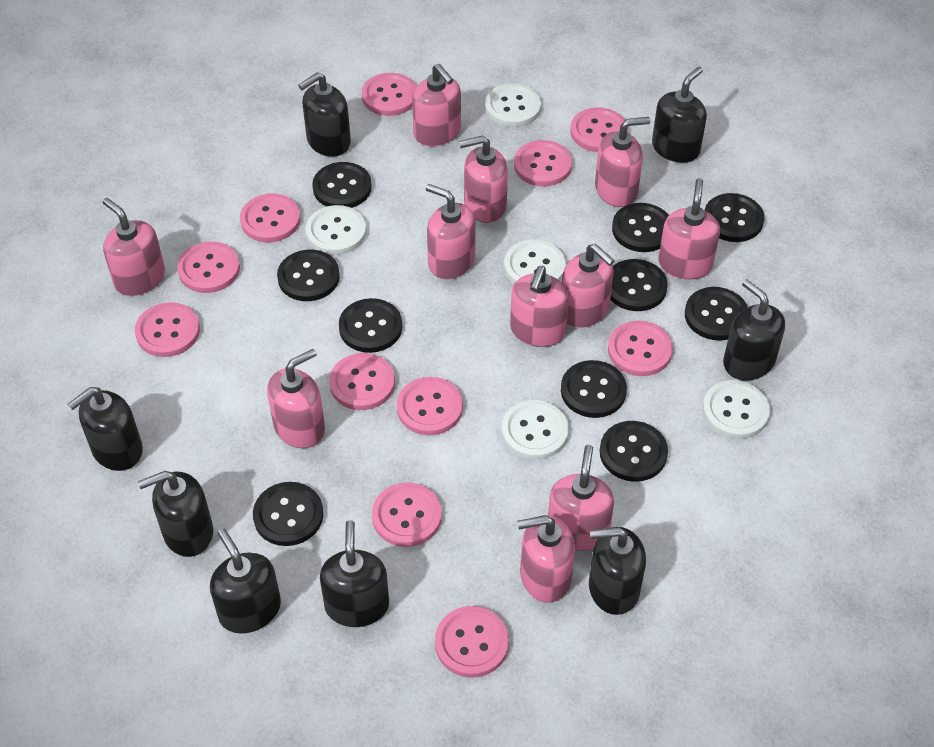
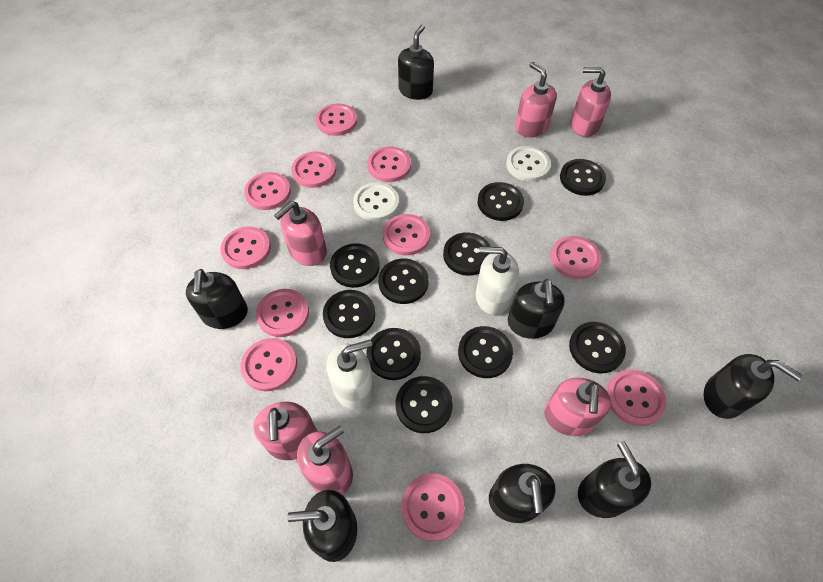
black soap dispenser: [68,387,143,471] [138,471,213,557] [210,528,281,634] [298,72,351,157] [320,520,389,627] [589,527,646,615] [652,67,707,163] [723,279,785,380] = 8 -> [186,269,248,329] [287,490,357,562] [398,25,434,100] [489,464,556,523] [508,279,565,339] [578,441,651,518] [704,354,803,419] = 7
pink soap dispenser: [103,198,165,296] [267,349,325,448] [412,64,461,146] [426,184,476,279] [459,136,508,223] [510,266,569,347] [517,515,575,603] [548,445,614,551] [562,244,615,328] [595,117,650,207] [659,178,720,279] = 11 -> [253,402,318,460] [274,201,327,266] [297,426,353,495] [515,62,557,138] [544,378,611,436] [571,67,611,137] = 6
white button: [306,205,366,255] [485,83,541,127] [502,400,569,460] [504,239,566,284] [703,380,770,439] = 5 -> [353,182,399,221] [506,146,551,182] = 2
white soap dispenser: none = 0 -> [327,340,374,410] [476,247,519,315] = 2

